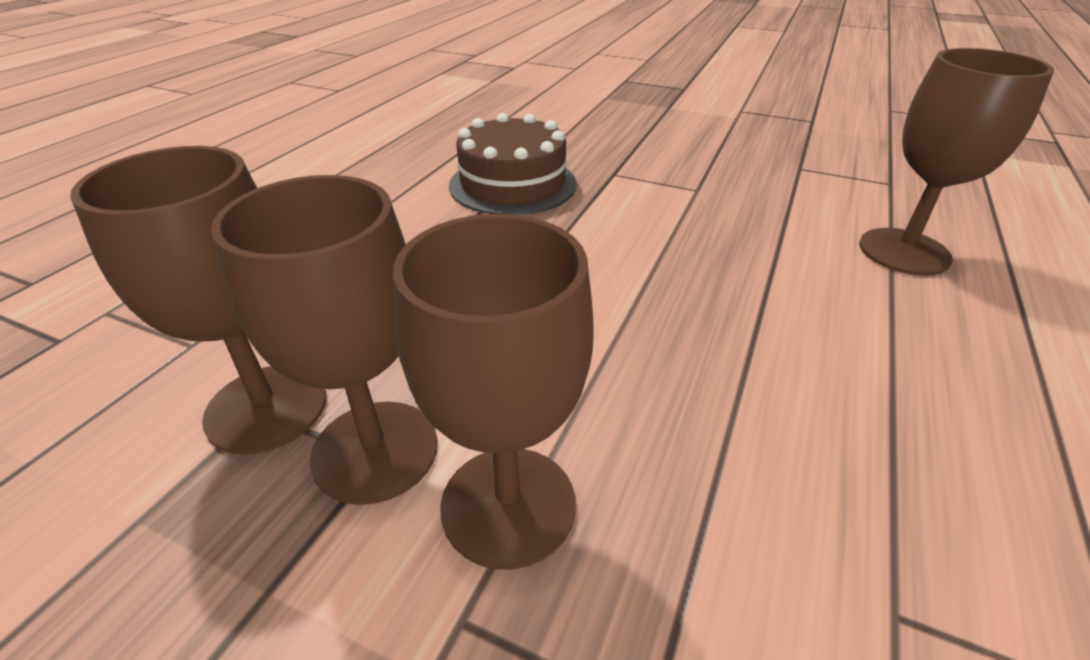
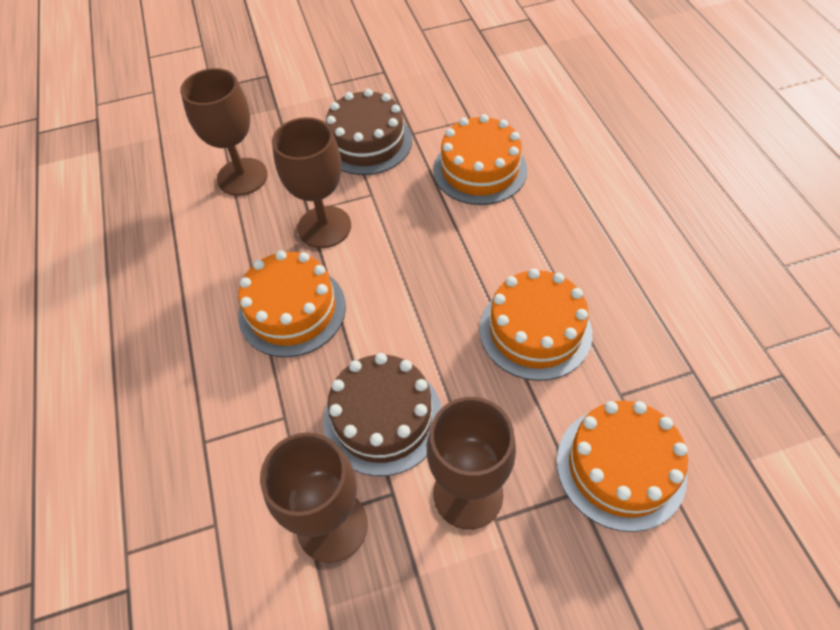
brown cake: [449,113,577,215] = 1 -> [323,353,442,476] [326,89,412,175] = 2
orange cake: none = 0 -> [238,250,346,357] [433,114,527,205] [479,268,592,381] [557,401,688,532] = 4

